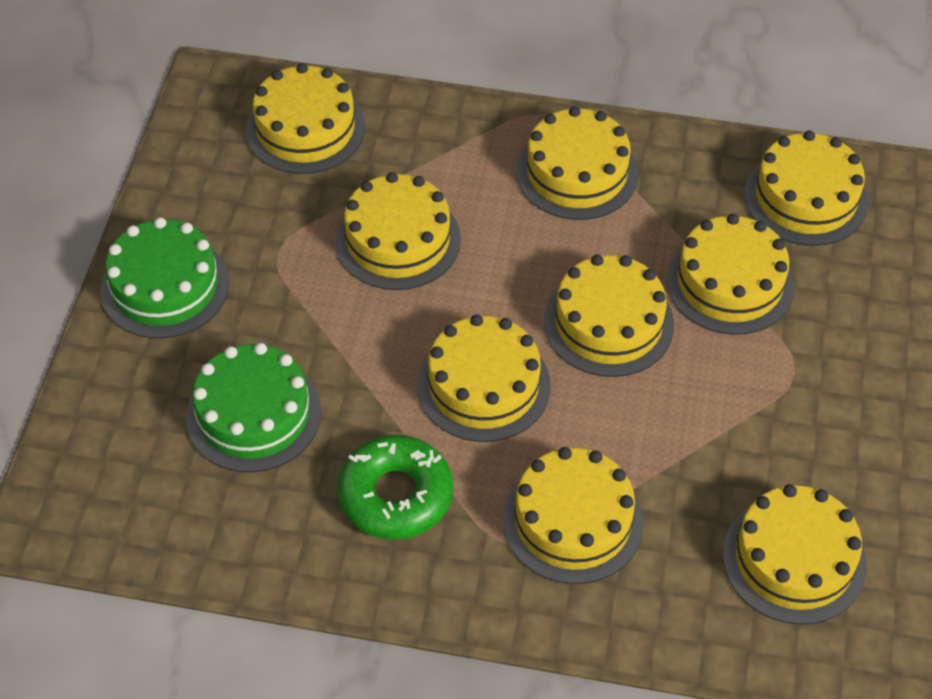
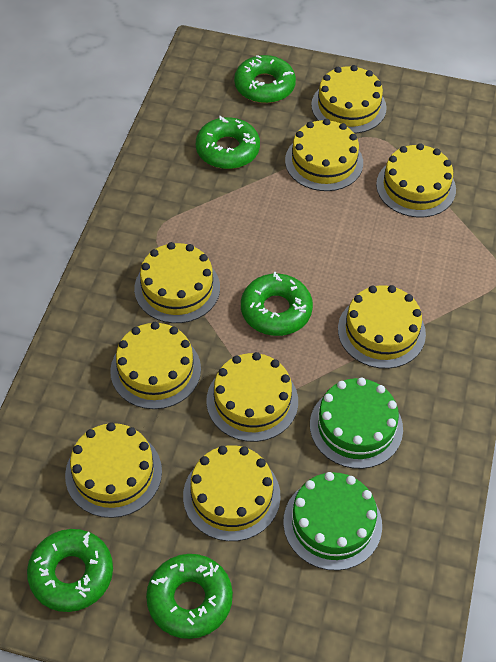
green donut: [337,435,453,540] = 1 -> [27,529,113,612] [146,554,233,639] [196,116,260,169] [234,55,296,103] [241,272,313,336] = 5

